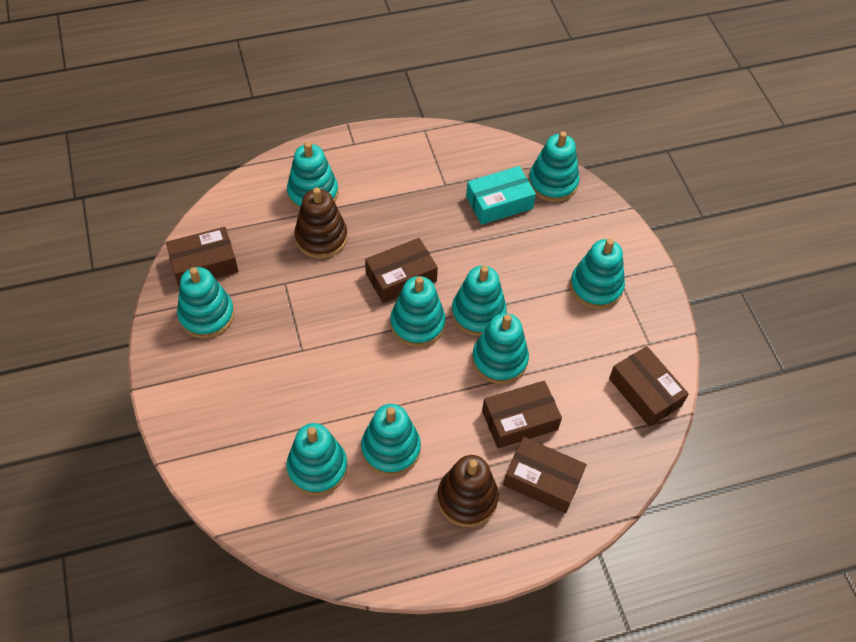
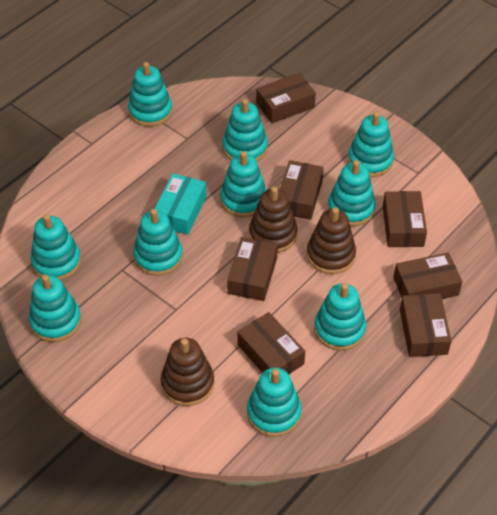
brown box: [166,227,238,288] [365,238,438,303] [482,381,562,448] [503,437,587,513] [609,346,689,427] = 5 -> [227,237,278,301] [237,312,305,374] [256,73,316,124] [280,160,324,220] [383,191,427,247] [393,252,462,299] [400,293,451,357] = 7
brown stacking toy: [294,187,347,259] [437,455,499,527] = 2 -> [161,338,214,406] [249,187,297,253] [307,207,356,274] = 3
turquoise stacking toy: [177,267,234,338] [286,423,348,496] [287,142,338,210] [361,404,421,476] [390,276,446,347] [452,266,507,336] [472,313,529,384] [528,131,579,202] [570,239,625,309] = 9 -> [29,275,81,342] [30,214,81,280] [128,62,172,127] [133,209,183,276] [220,151,267,217] [222,99,268,161] [247,368,301,437] [314,283,366,351] [328,160,376,226] [348,112,394,177] = 10

